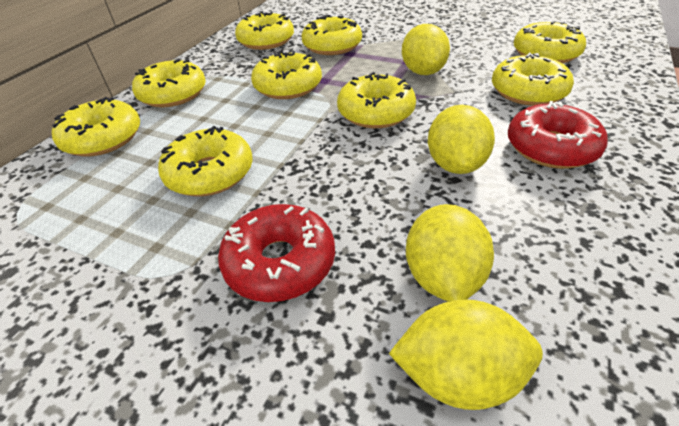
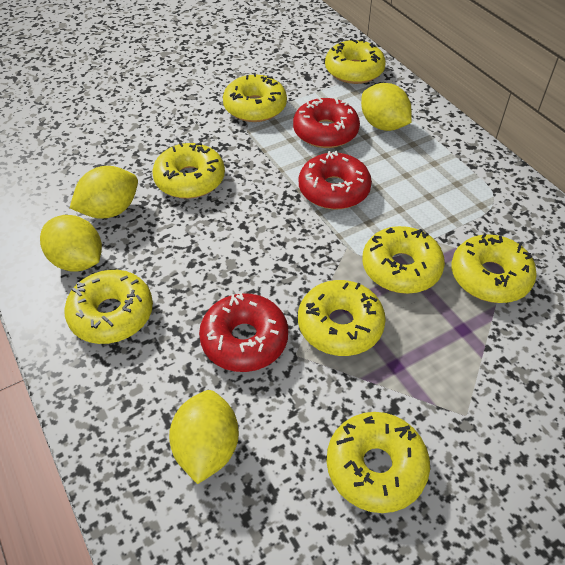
red donut: [218,204,335,302] [508,101,608,169] = 2 -> [199,293,288,372] [293,97,360,148] [299,151,372,209] = 3
yellow donut: [52,97,140,157] [132,59,206,107] [158,126,253,196] [235,12,294,50] [251,51,322,99] [302,15,362,55] [337,72,416,128] [492,53,574,106] [514,21,586,63] = 9 -> [64,270,153,344] [152,142,225,199] [223,73,287,122] [298,280,386,356] [325,38,386,84] [327,412,430,513] [362,226,445,294] [451,233,537,303] = 8

